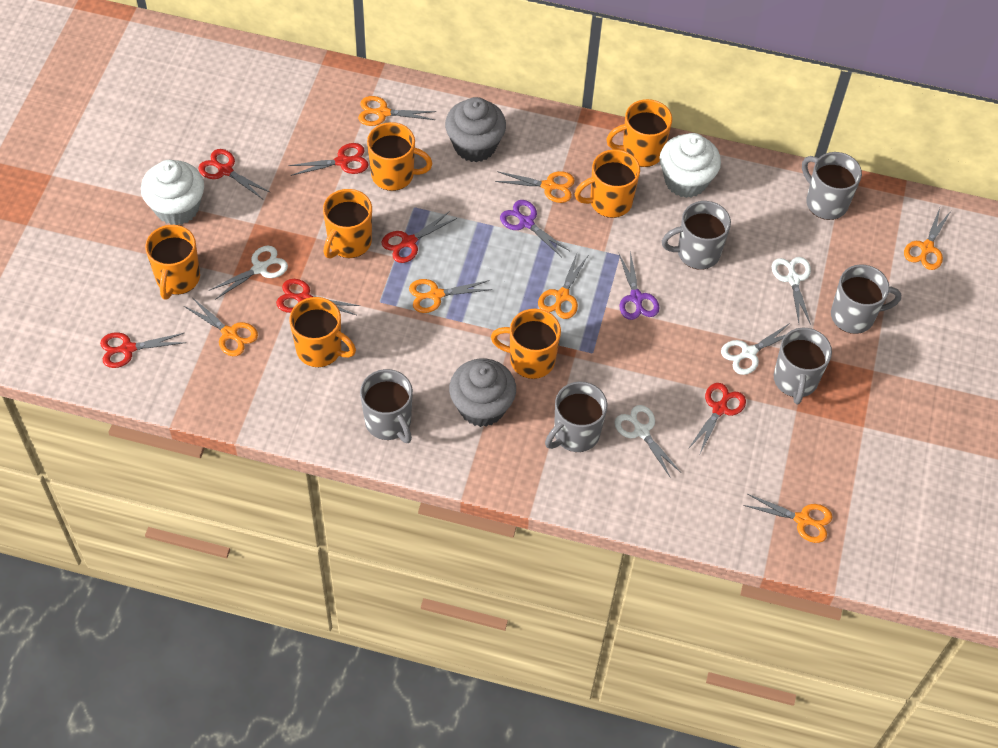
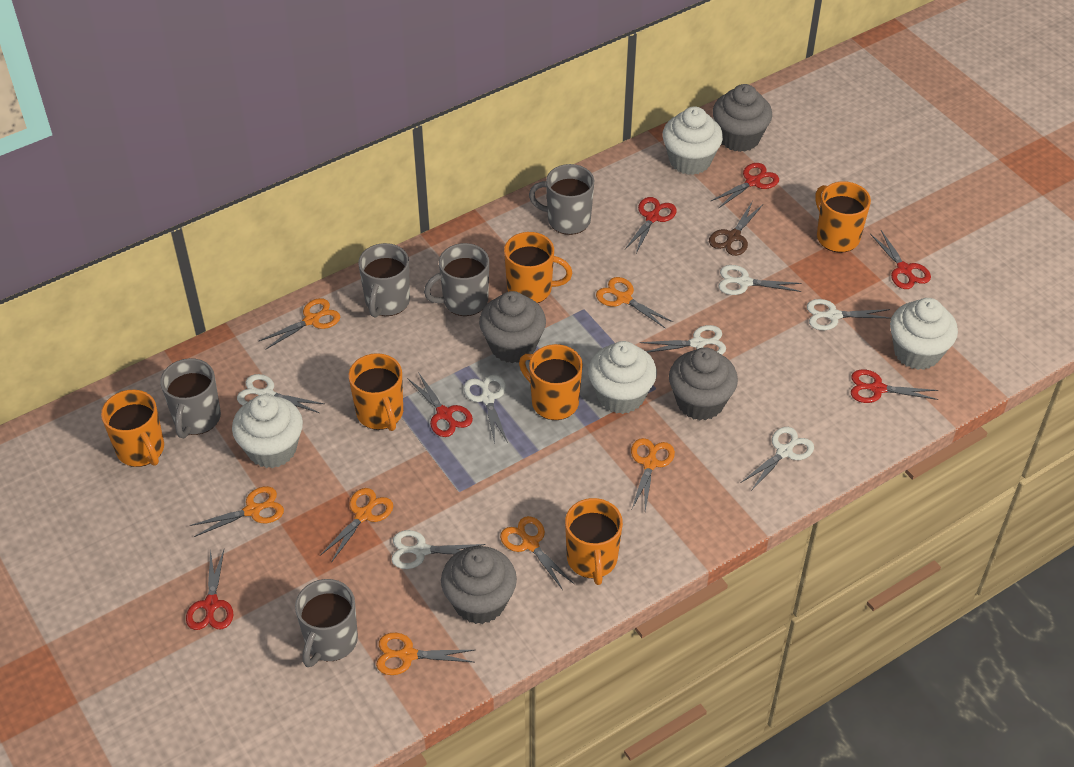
brown scissors: none = 0 -> [709,202,763,256] = 1
grey cupcake: [445,97,506,162] [449,359,516,427] = 2 -> [441,546,517,624] [479,291,546,363] [669,347,738,420] [713,84,772,152] = 4
grey mug: [360,369,413,443] [545,381,607,452] [662,201,731,270] [774,328,832,404] [802,152,862,220] [831,264,901,334] = 6 -> [160,358,221,438] [295,579,358,667] [358,243,410,318] [424,243,489,316] [529,164,594,235] = 5
orange mug: [145,225,200,300] [290,297,356,367] [323,189,372,258] [367,122,433,191] [491,309,561,379] [575,149,640,218] [606,99,672,167] = 7 -> [101,390,164,467] [349,353,403,431] [504,232,572,303] [519,344,583,420] [565,498,623,585] [815,181,871,253] = 6
purple scissors: [500,200,570,257] [618,251,659,320] = 2 -> none = 0
white cupcake: [141,160,204,225] [659,133,721,198] = 2 -> [232,394,303,468] [588,341,657,414] [662,107,723,175] [890,298,958,370] = 4
white scissors: [210,246,288,300] [614,405,680,478] [721,323,790,375] [772,257,811,325] = 4 -> [237,374,324,413] [391,530,486,569] [464,375,508,444] [640,325,726,355] [718,265,802,295] [742,427,814,491] [807,299,890,330] = 7

